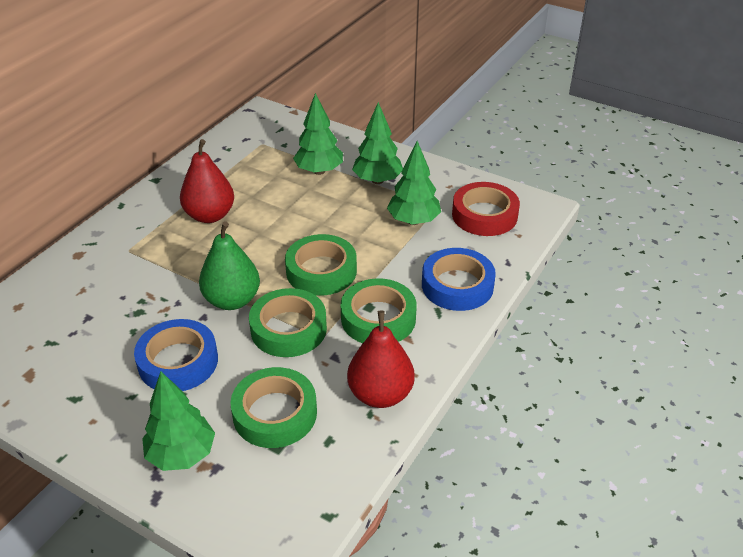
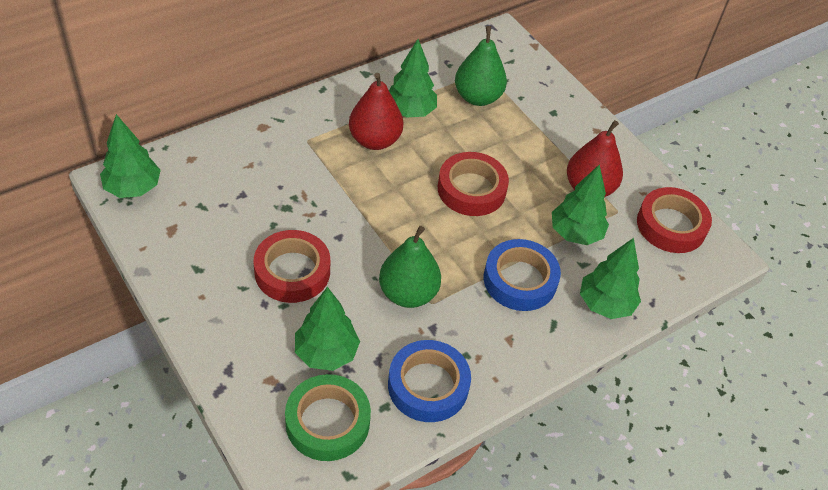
green pear: [199,222,260,310] = 1 -> [379,226,441,308] [455,26,507,106] = 2
green tape: [230,367,317,448] [249,288,327,357] [285,234,357,296] [341,278,417,343] = 4 -> [285,374,371,461] = 1
green tree: [142,371,215,471] [293,93,343,175] [352,102,403,184] [387,141,441,225] = 4 -> [100,114,161,198] [295,287,360,371] [389,39,437,118] [552,164,609,245] [580,238,641,319] = 5
red tape: [452,182,520,236] = 1 -> [254,230,330,303] [438,152,509,216] [637,187,712,253] = 3

